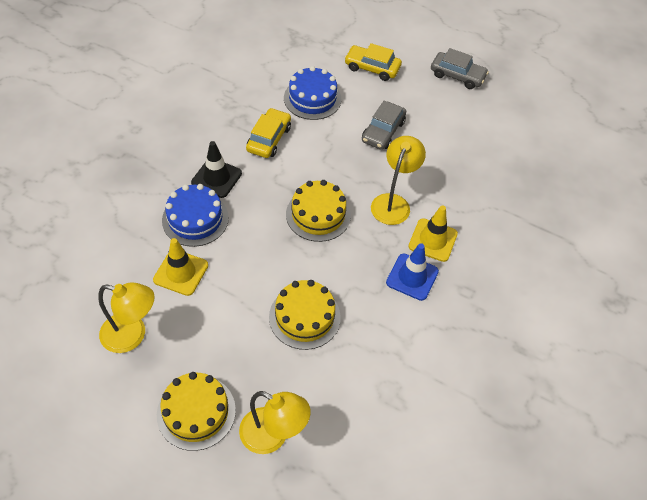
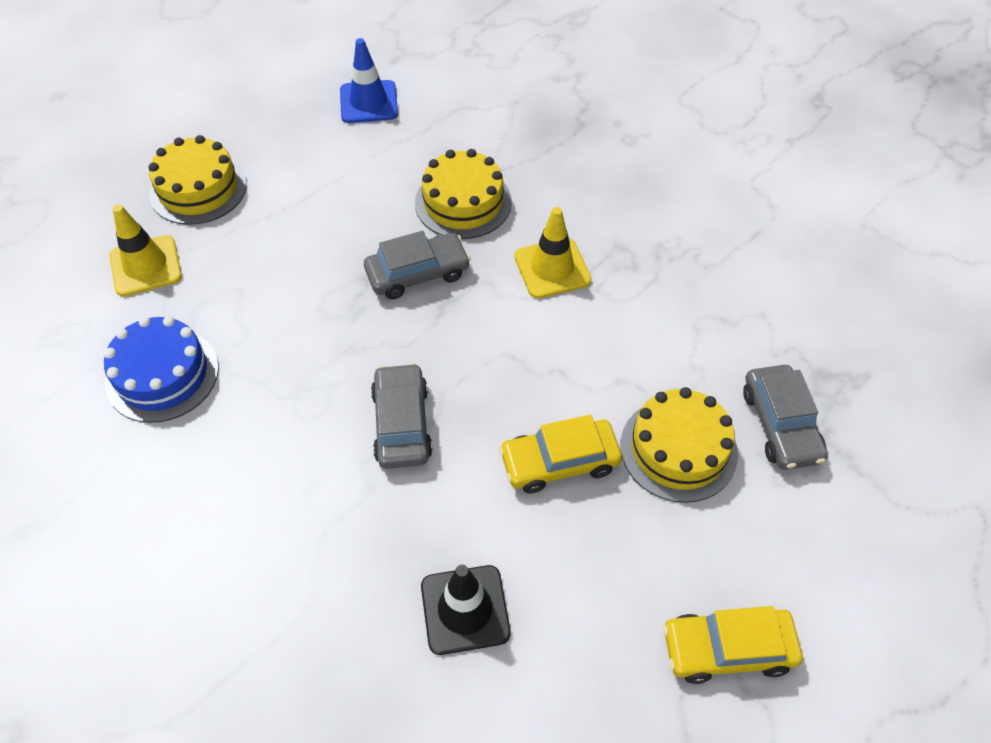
blue cake: [162,184,229,247] [284,66,341,120] = 2 -> [104,316,219,423] = 1
grey car: [362,101,406,150] [431,48,489,89] = 2 -> [364,231,471,299] [371,363,433,469] [743,365,828,470] = 3
yellow lamp: [98,282,155,353] [239,391,311,454] [371,136,426,225] = 3 -> none = 0

